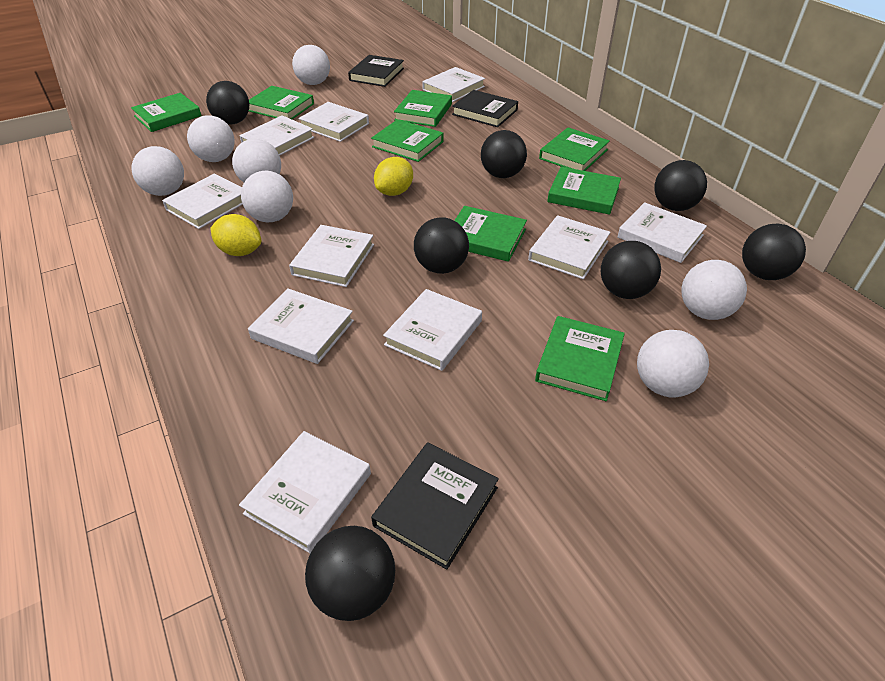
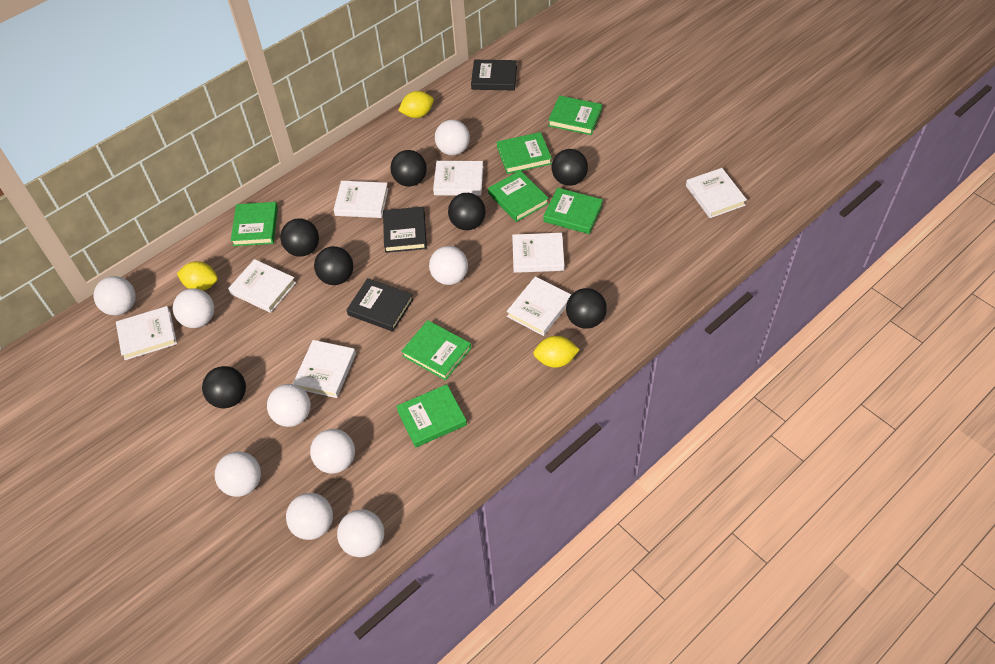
green book: [131,93,202,132] [249,86,314,119] [371,119,443,162] [394,90,452,127] [454,206,527,262] [535,316,625,401] [539,128,610,171] [547,167,621,215] = 8 -> [231,202,278,246] [396,384,467,448] [401,320,471,380] [488,170,549,222] [497,132,552,174] [543,188,603,234] [548,96,602,135] = 7
white ball: [132,146,184,196] [187,115,235,162] [232,139,281,183] [241,171,293,222] [292,45,330,85] [637,330,709,397] [682,260,747,320] = 7 -> [94,276,136,315] [173,288,214,328] [215,451,261,497] [267,384,311,427] [286,493,333,540] [310,429,355,474] [337,510,384,557] [429,246,468,285] [435,120,470,155] = 9
white book: [162,173,243,229] [239,431,371,553] [240,115,314,156] [248,288,354,364] [289,225,374,287] [298,102,369,142] [383,289,482,371] [422,67,485,102] [528,215,611,279] [617,202,707,263] = 10 -> [116,306,177,360] [228,259,296,313] [293,340,356,398] [334,181,388,218] [433,161,483,196] [507,276,571,336] [512,233,564,273] [686,168,747,218] = 8
yellow lemon: [210,214,261,256] [374,157,413,196] = 2 -> [177,261,218,291] [398,91,434,118] [533,336,580,368] = 3

